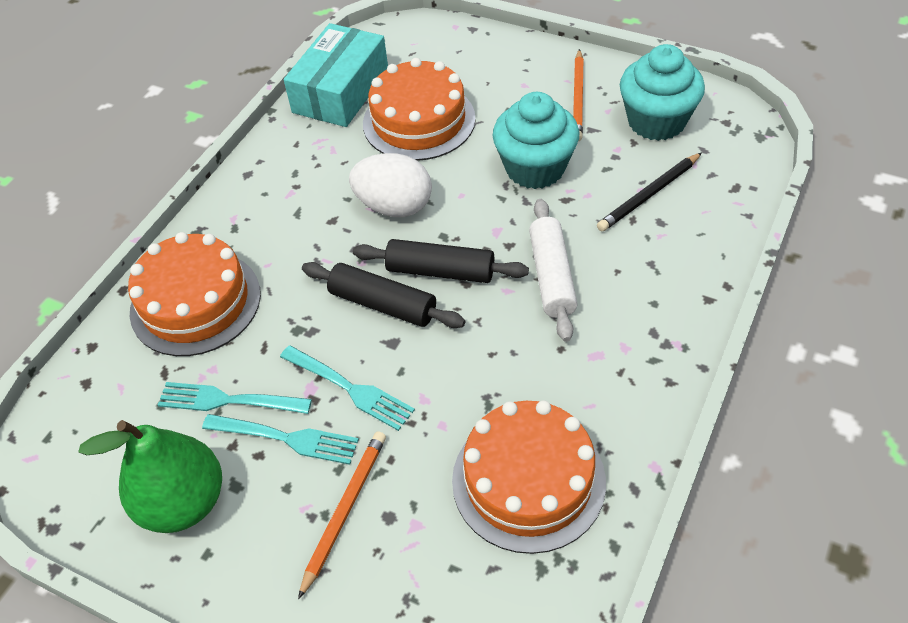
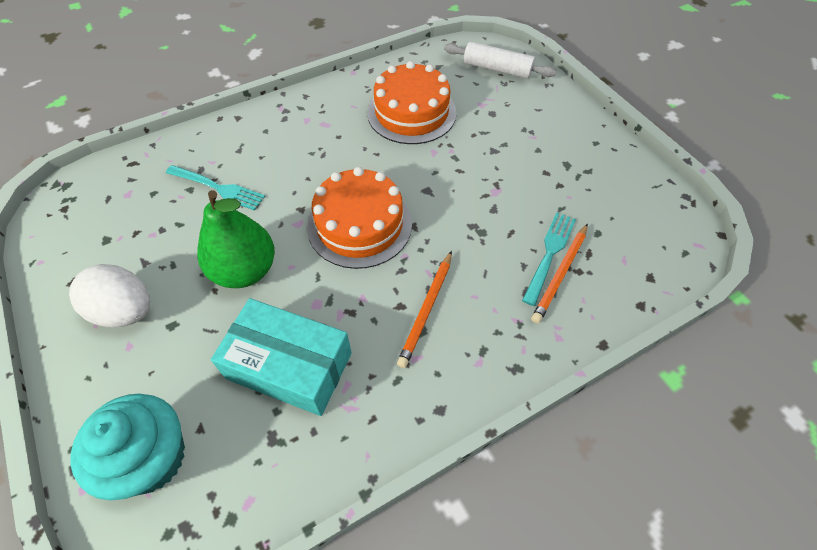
black pencil: [597,152,702,231] = 1 -> none = 0
black rolling pin: [302,262,465,328] [353,239,529,283] = 2 -> none = 0
orange cake: [128,232,261,356] [363,58,476,161] [452,400,606,554] = 3 -> [307,167,412,269] [367,61,456,144] = 2
turquoise cupcake: [493,92,579,189] [620,44,705,141] = 2 -> [70,394,185,501] = 1
turquoise fork: [158,382,312,414] [202,414,359,465] [280,345,415,431] = 3 -> [166,165,265,210] [522,212,576,306] = 2

